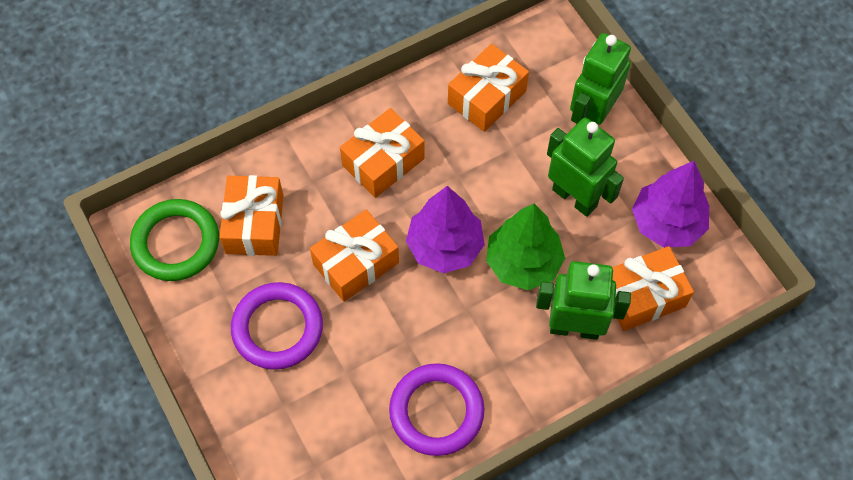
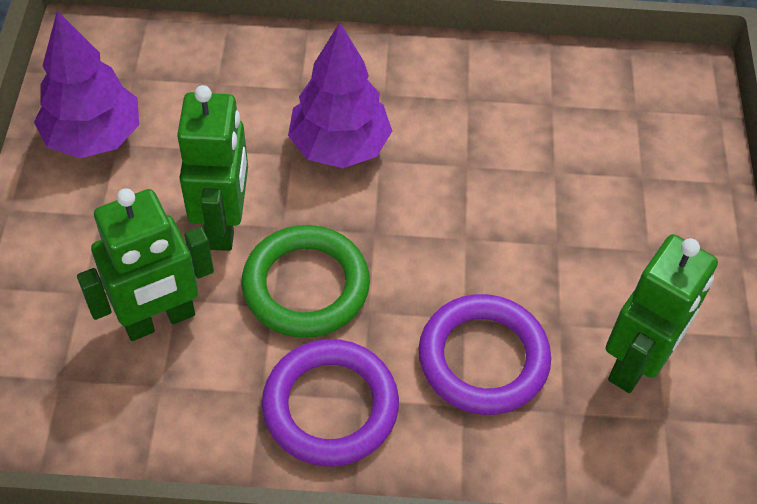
green tree: [486,203,565,290] = 1 -> none = 0
orange gift: [219,175,284,256] [310,209,399,302] [340,108,425,198] [448,44,529,132] [612,246,694,331] = 5 -> none = 0

